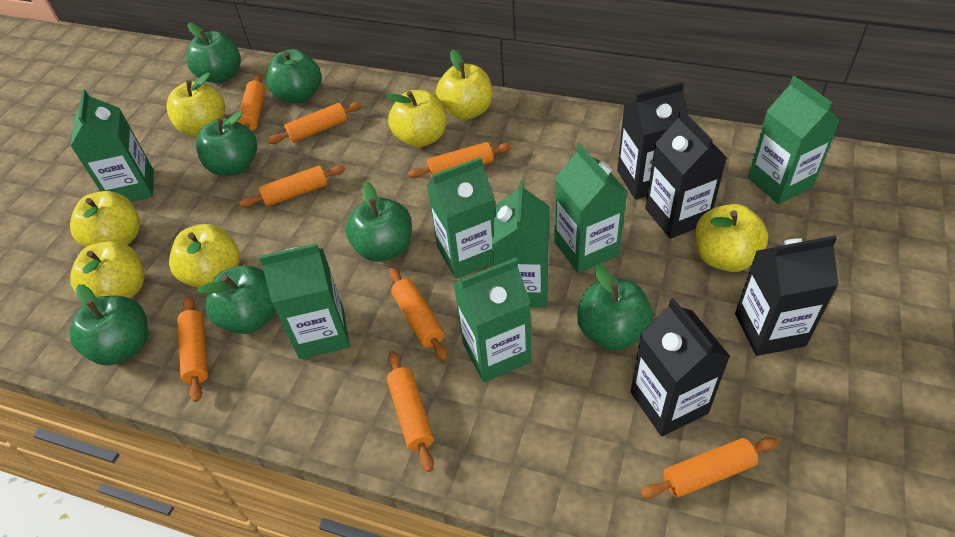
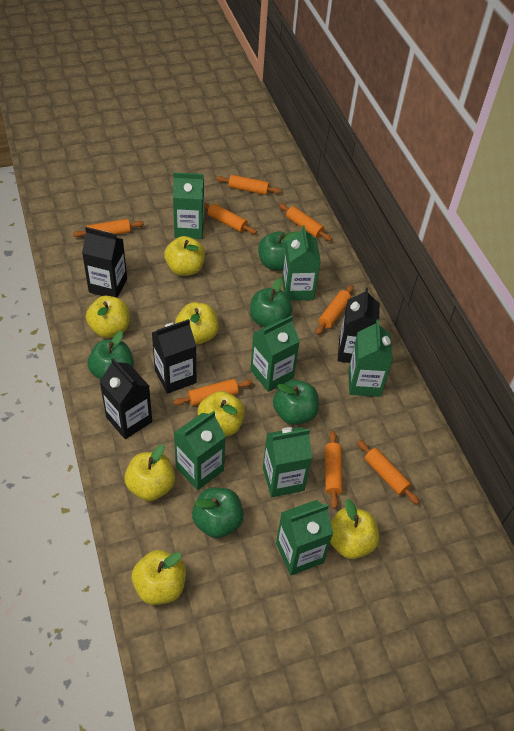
green apple: [69,284,148,365] [186,23,241,84] [196,111,257,176] [197,265,276,334] [266,49,322,104] [346,182,412,262] [577,264,653,351] = 7 -> [88,331,134,379] [192,488,244,538] [250,278,293,327] [258,232,298,271] [273,380,319,425] = 5

